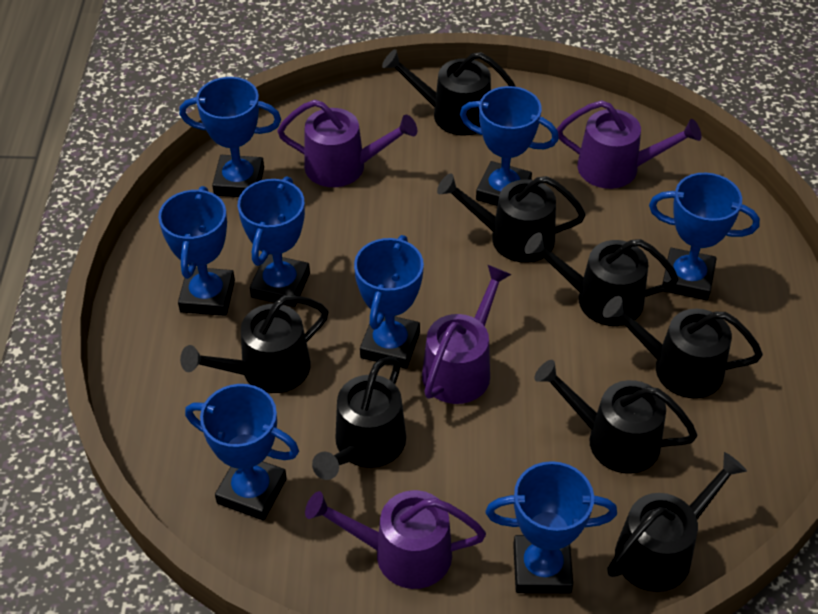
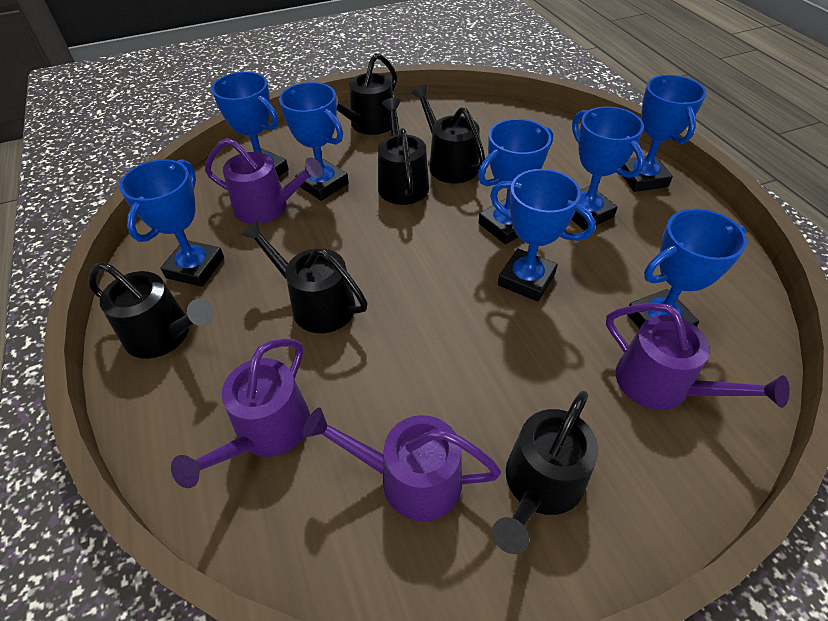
black watering can: [180,295,328,393] [312,357,406,480] [382,49,516,136] [437,173,586,263] [525,232,679,326] [534,360,697,474] [603,296,763,398] [607,452,747,592] = 8 -> [88,262,215,359] [240,220,368,333] [336,53,397,135] [378,98,429,205] [411,84,485,184] [492,391,598,554] = 6

